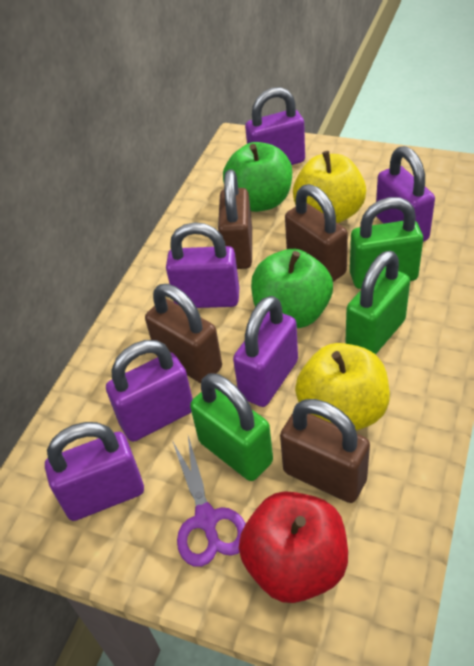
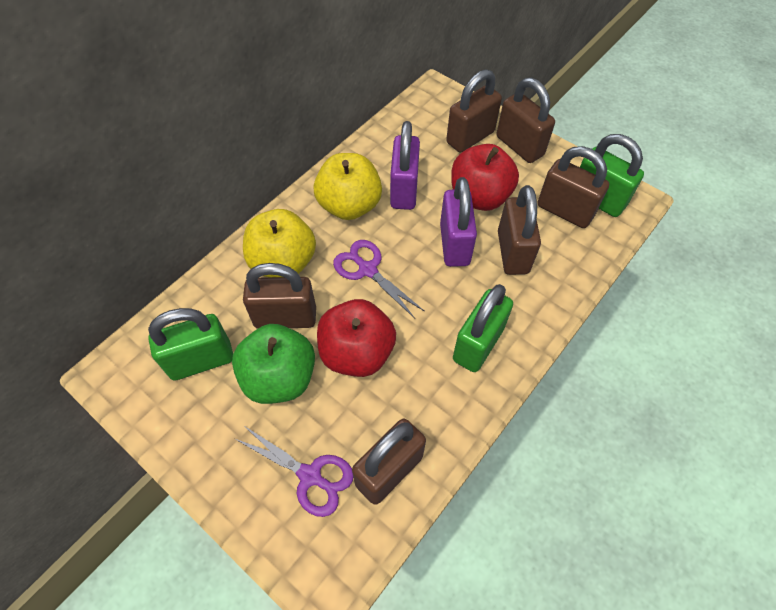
brown padlock: [145,284,222,383] [218,169,252,269] [280,399,370,503] [285,184,348,282] = 4 -> [243,263,316,329] [352,419,426,505] [446,69,502,153] [497,78,555,163] [498,185,541,275] [537,146,610,228] = 6
green apple: [223,142,292,212] [251,249,333,328] = 2 -> [232,324,315,404] = 1
purple padlock: [45,422,144,521] [106,340,193,442] [166,222,239,308] [233,296,298,407] [245,87,305,165] [376,146,435,242] = 6 -> [390,121,420,210] [440,177,477,267] = 2
purple scissors: [172,436,246,567] = 1 -> [235,425,353,517] [333,240,424,318] = 2
red apple: [239,491,348,603] = 1 -> [317,299,396,377] [451,144,519,211] = 2

